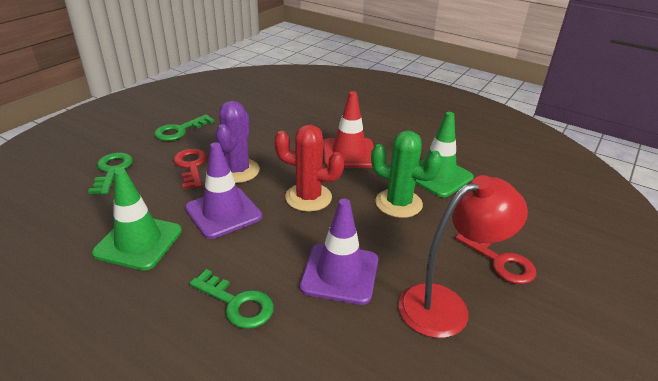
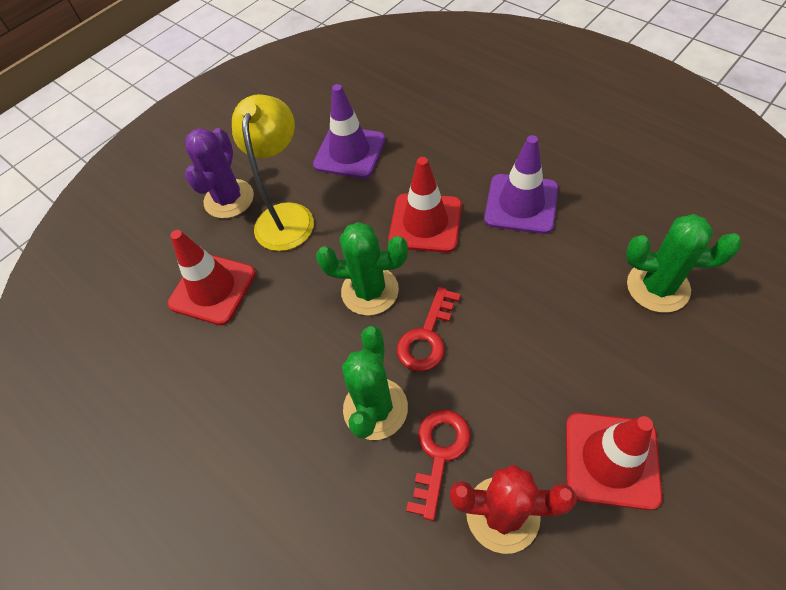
green cactus: [371,130,442,218] = 1 -> [316,222,408,316] [342,326,408,440] [626,214,742,313] = 3
green key: [88,152,133,194] [154,114,214,141] [189,269,274,329] = 3 -> none = 0
green traffic cone: [92,168,182,270] [415,112,474,198] = 2 -> none = 0
red lamp: [398,175,528,338] = 1 -> none = 0
red traffic cone: [323,91,374,168] = 1 -> [167,230,256,325] [388,157,462,253] [566,413,662,510] = 3
yellow lamp: none = 0 -> [232,94,314,251] = 1

